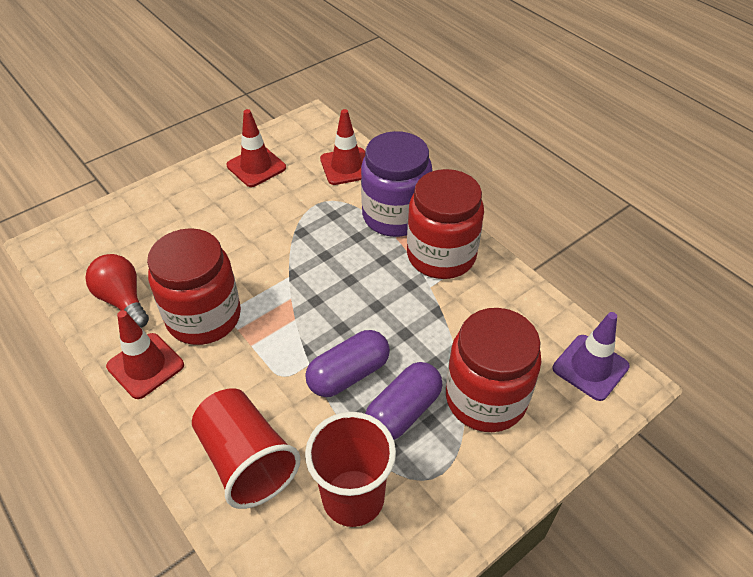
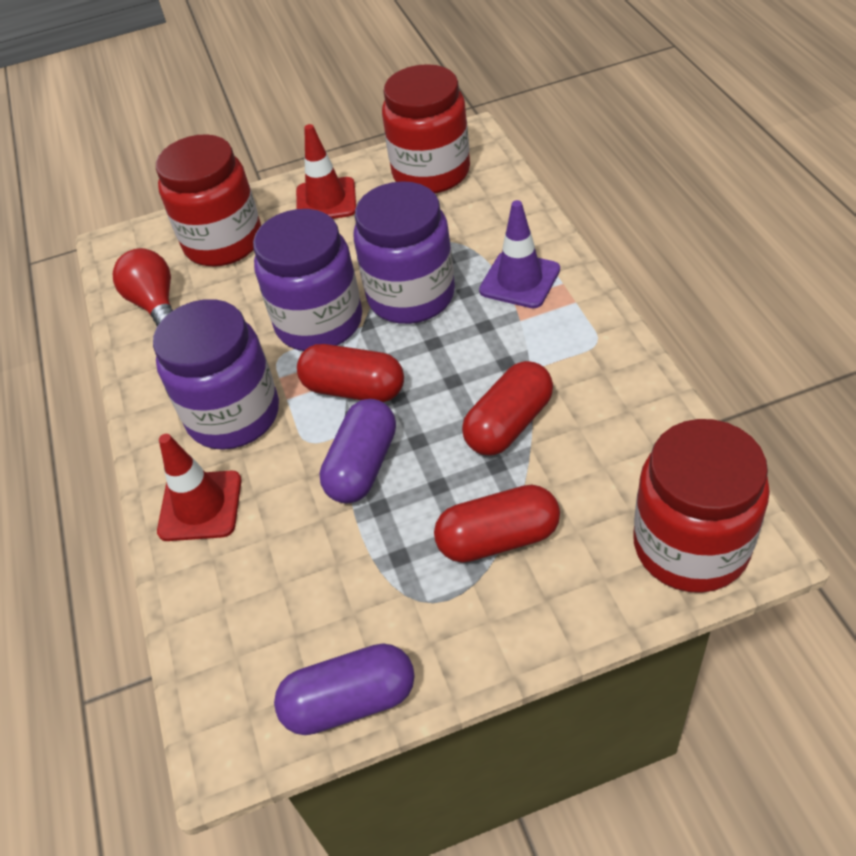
purple jar: [361,131,432,237] = 1 -> [153,299,279,450] [253,209,362,351] [353,181,455,324] = 3
red capsule: none = 0 -> [297,344,404,402] [434,485,560,563] [462,361,553,456] = 3
red cup: [192,388,301,509] [305,412,396,527] = 2 -> none = 0
red traffic cone: [106,310,184,399] [226,109,286,187] [320,109,365,185] = 3 -> [157,434,242,541] [296,124,356,219] = 2

